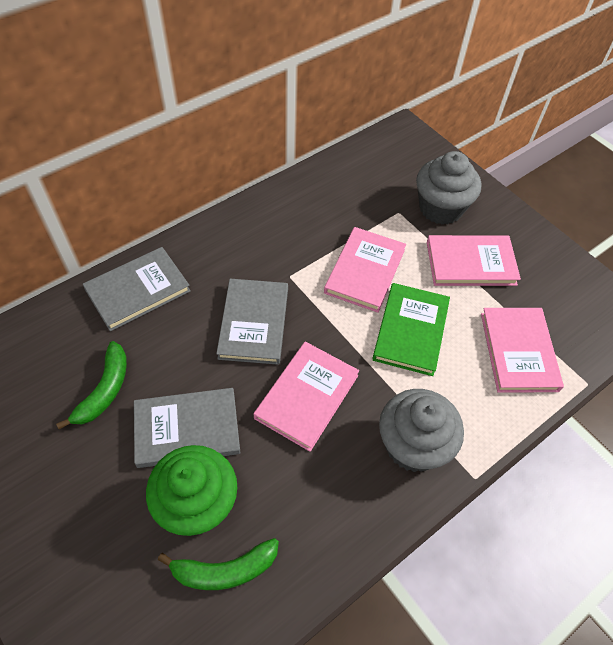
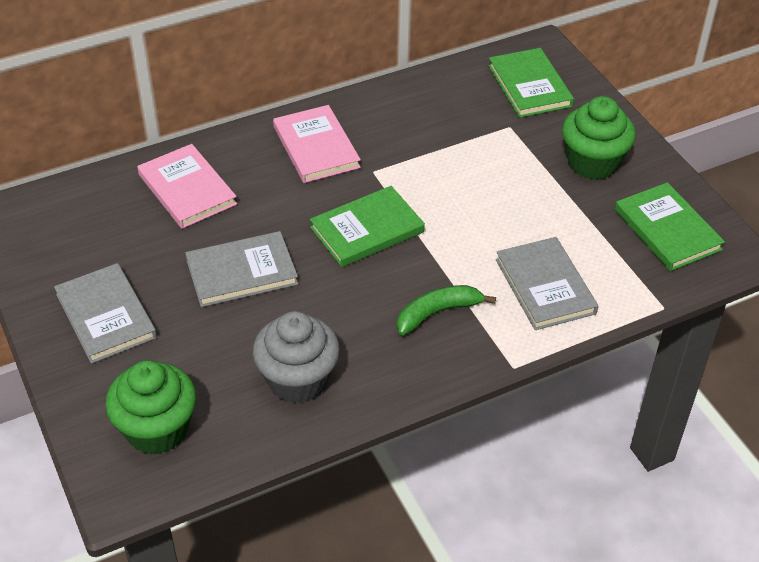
green banana: [56,341,127,429] [158,538,279,590] = 2 -> [397,285,496,336] = 1
green book: [372,283,450,376] = 1 -> [310,186,425,267] [488,48,574,118] [615,182,725,271] = 3
green cupcake: [146,445,238,536] = 1 -> [105,360,196,455] [562,96,636,180] = 2
grey cupcake: [379,389,464,472] [416,151,481,225] = 2 -> [253,311,340,403] = 1
pink book: [254,342,359,452] [324,227,406,313] [427,235,521,286] [481,308,564,393] = 4 -> [137,144,237,229] [273,105,361,183] = 2

